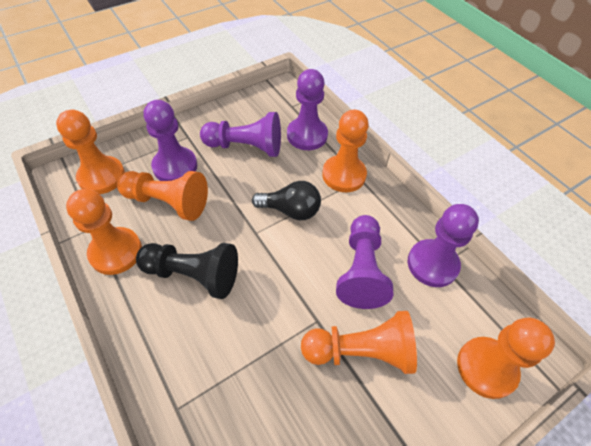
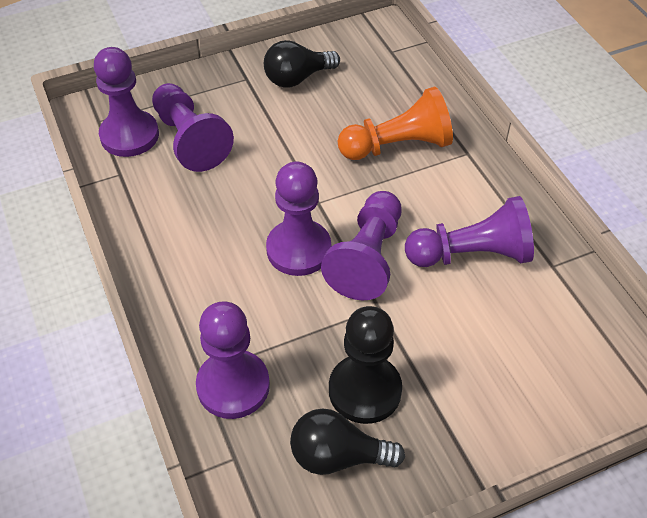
black light bulb: [252,181,321,220] = 1 -> [264,40,340,88] [290,408,405,475] = 2
orange pawn: [56,110,125,194] [66,189,142,275] [117,171,208,221] [301,311,417,374] [322,110,369,192] [457,318,555,399] = 6 -> [337,87,453,160] = 1
purple pawn: [144,100,197,181] [200,112,281,157] [287,69,328,150] [336,215,393,309] [408,204,479,287] = 5 -> [94,47,159,157] [152,83,234,172] [196,301,270,419] [266,161,331,276] [321,191,402,300] [405,196,534,267] = 6

